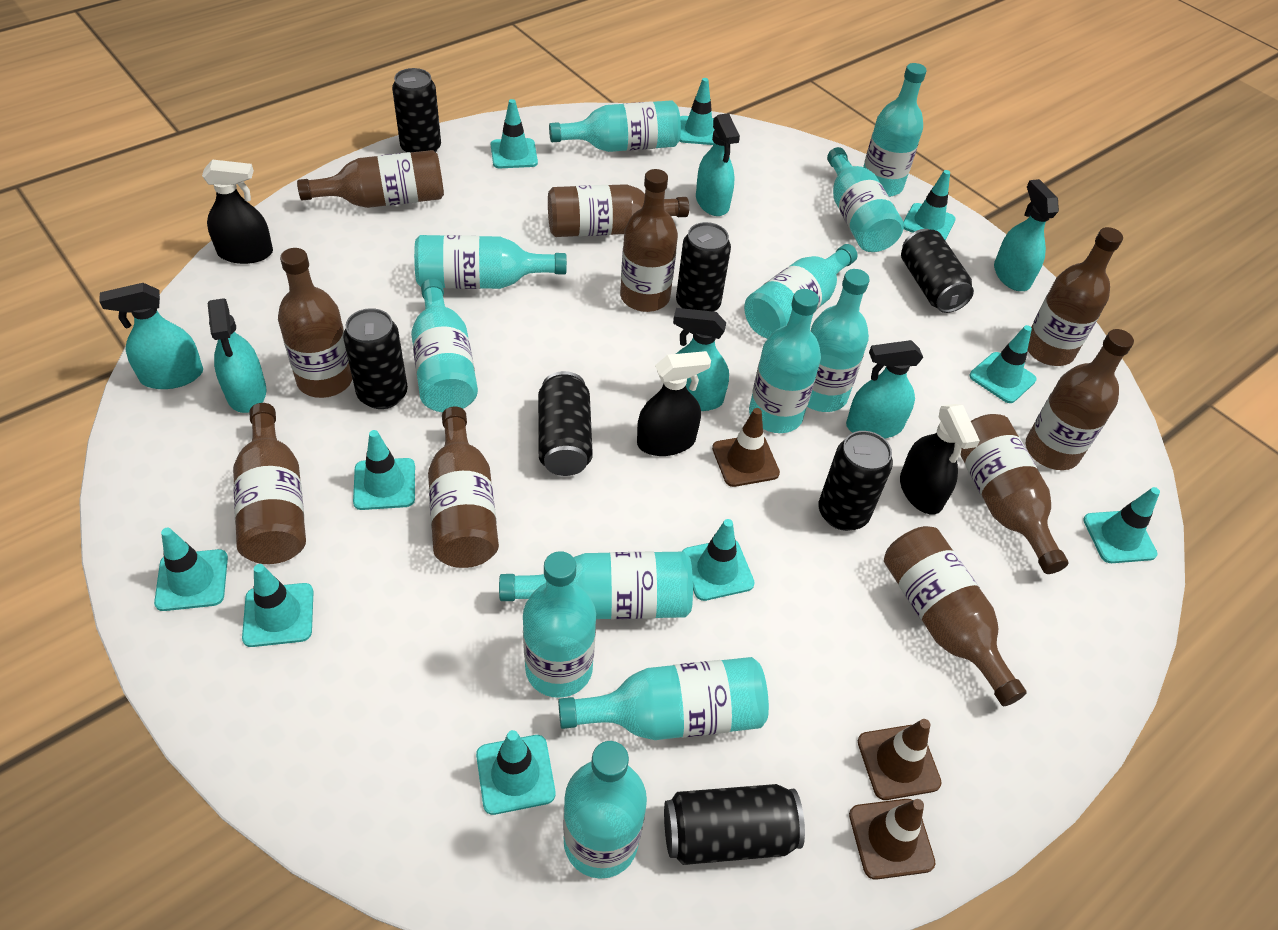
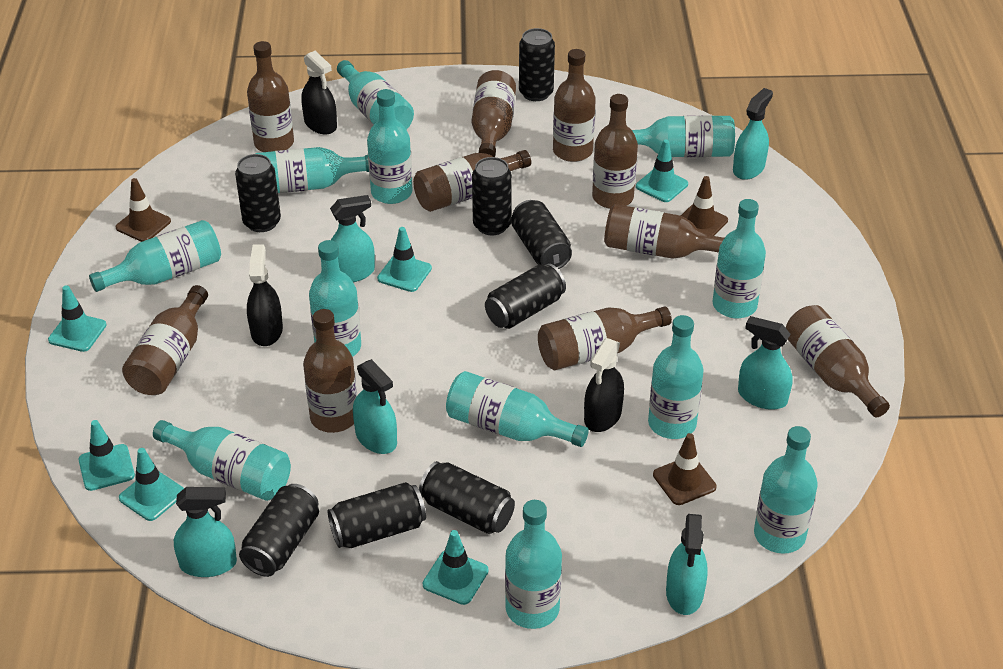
black can: [343,308,408,409] [392,68,441,153] [538,371,593,476] [664,784,805,865] [676,222,731,312] [818,431,893,531] [901,229,974,313] = 7 -> [235,154,281,232] [239,484,319,577] [328,482,426,548] [419,461,515,534] [472,157,512,235] [485,263,566,329] [511,200,572,269] [519,28,555,101] = 8
turquoise traffic cone: [154,528,228,611] [242,564,314,647] [353,430,415,510] [476,730,555,815] [491,99,538,168] [679,78,714,145] [682,519,755,601] [903,170,956,240] [969,325,1036,403] [1083,487,1160,563] = 10 -> [48,285,106,352] [78,420,135,491] [119,448,184,521] [377,227,432,292] [423,530,489,605] [636,139,688,202] = 6

